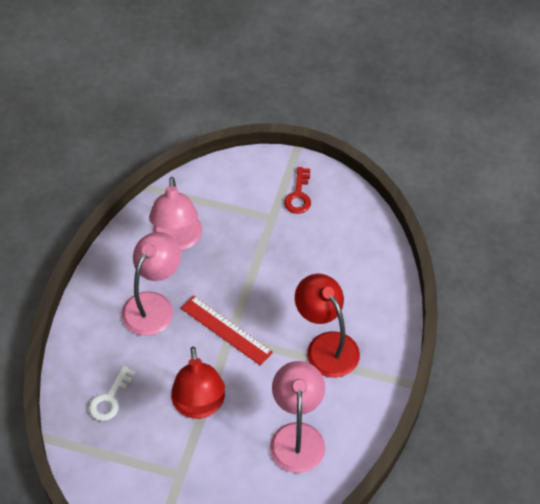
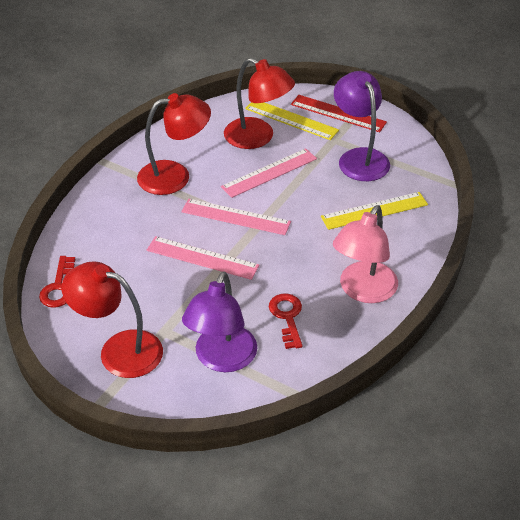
pink lamp: [121,232,181,336] [149,177,202,250] [270,361,325,473] = 3 -> [333,205,398,303] = 1
pink ruler: none = 0 -> [147,236,259,280] [181,199,291,235] [221,148,317,198] = 3
purple lamp: none = 0 -> [182,271,257,372] [334,71,390,181] = 2
red key: [284,167,311,214] = 1 -> [39,256,75,308] [269,293,303,349] = 2
red lamp: [171,347,225,419] [295,274,360,378] = 2 -> [62,261,163,378] [137,93,211,195] [224,58,295,149] = 3
white key: [89,366,135,421] = 1 -> none = 0
yellow ruler: none = 0 -> [245,102,339,140] [321,192,428,230] = 2

